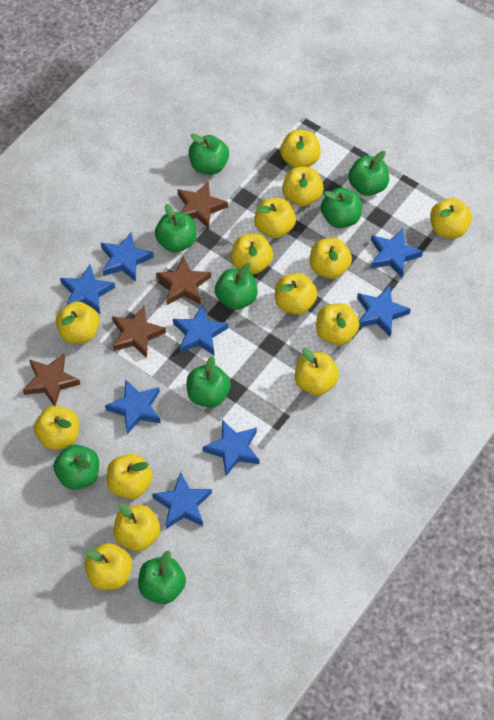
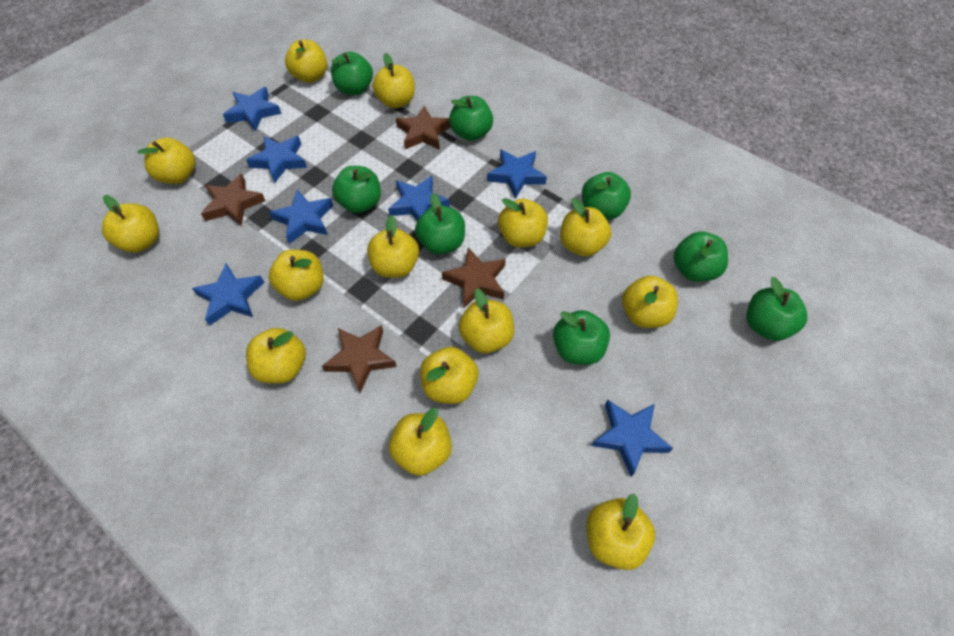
blue star: [60,265,115,314] [101,232,154,282] [105,379,161,434] [152,472,212,529] [173,304,228,355] [203,420,259,476] [357,285,411,337] [371,229,423,278] = 8 -> [192,263,265,325] [223,87,282,131] [246,136,307,183] [269,190,333,244] [388,176,450,221] [487,149,547,199] [591,400,673,477] = 7

